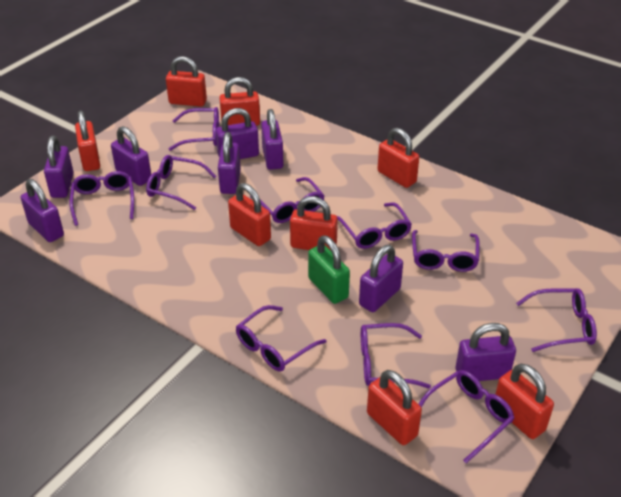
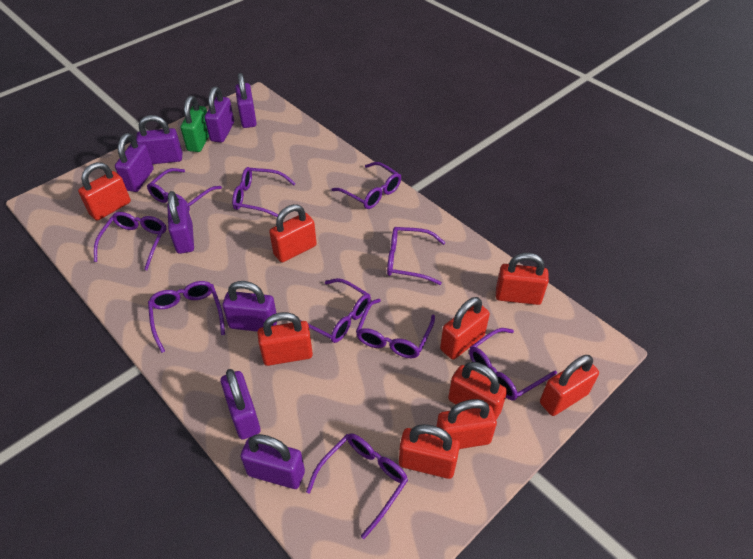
red padlock: [75,111,100,171] [166,56,207,107] [219,77,260,126] [228,183,271,246] [290,196,338,250] [367,370,422,445] [378,128,419,188] [495,364,554,439] = 8 -> [78,162,131,221] [258,312,313,366] [269,204,317,262] [399,424,460,479] [437,399,497,449] [440,297,490,360] [448,362,507,420] [496,253,549,305] [540,355,599,416] = 9

